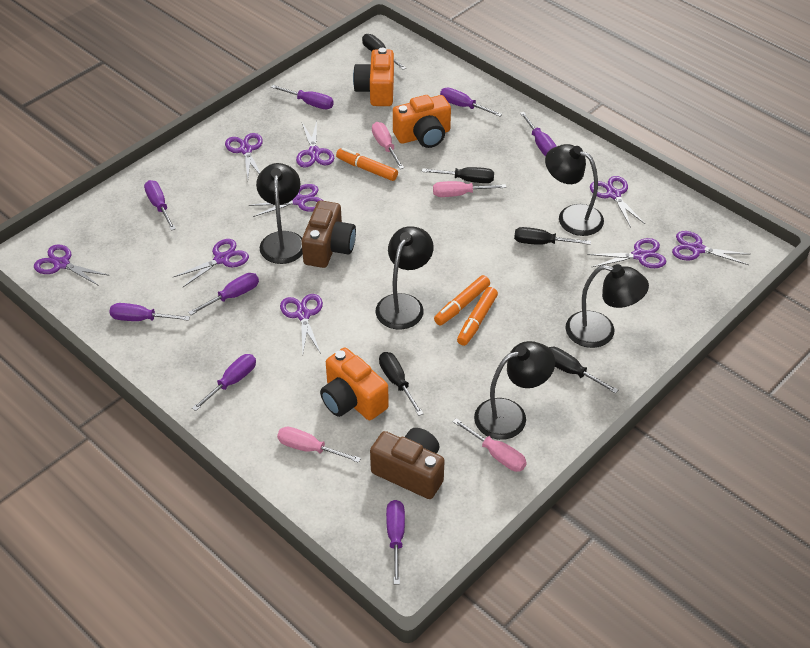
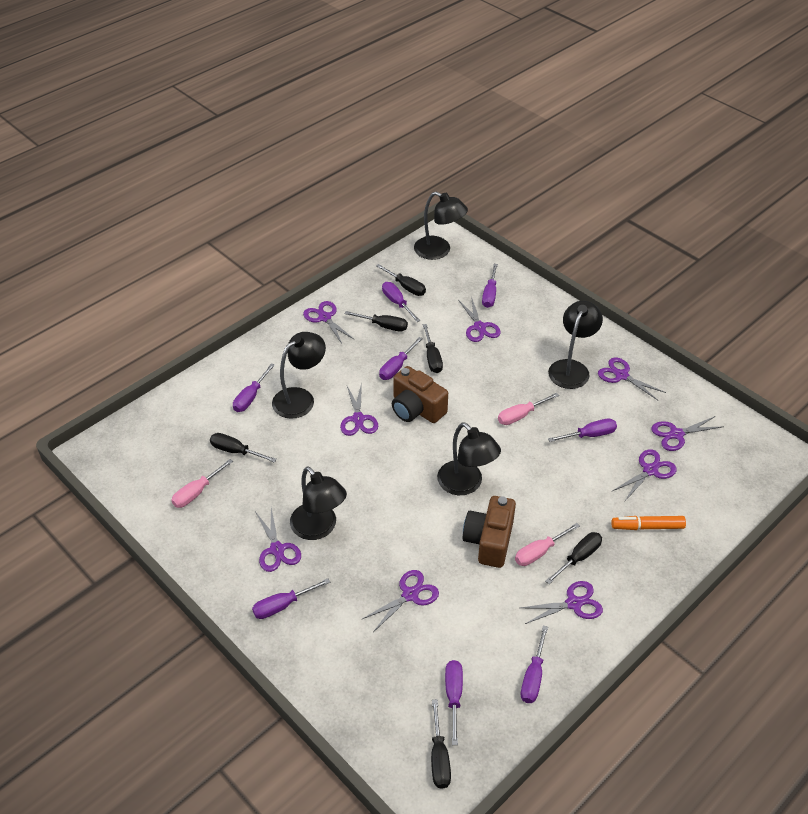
black screwdriver: [362,34,406,70] [379,352,424,416] [422,167,494,183] [514,227,591,245] [549,347,618,394] = 5 -> [210,433,277,463] [345,311,408,332] [376,264,426,296] [423,324,443,373] [431,699,451,789] [546,532,602,584] = 6
orange camera: [320,348,389,420] [353,48,394,106] [393,95,451,148] = 3 -> none = 0
orange marker: [336,148,398,181] [434,275,490,325] [457,287,498,346] = 3 -> [611,516,686,530] = 1
pink screwdriver: [277,427,361,463] [372,122,404,169] [433,181,506,197] [453,418,527,472] = 4 -> [171,459,233,508] [498,393,559,425] [515,523,580,566] = 3

